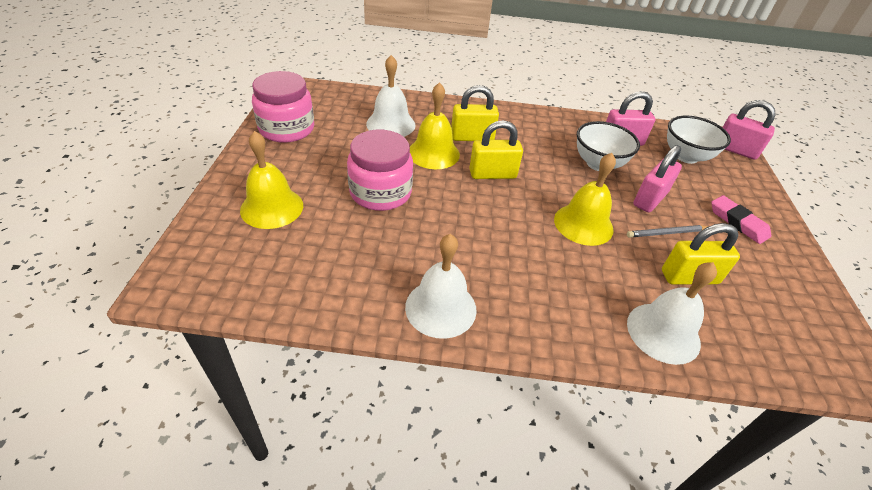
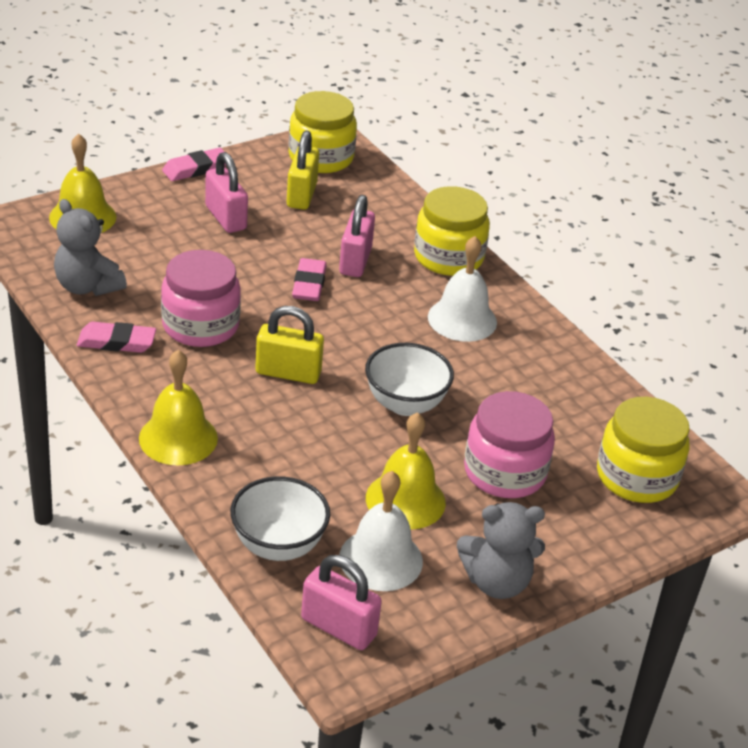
grey pencil: [627,225,709,238] = 1 -> none = 0
grey teddy bear: none = 0 -> [54,199,127,296] [457,502,545,599] = 2
pink eraser: [711,195,771,244] = 1 -> [77,322,156,353] [162,148,226,181] [292,258,327,301] = 3
white bell: [366,55,415,137] [405,234,477,339] [627,262,717,365] = 3 -> [339,471,423,591] [428,236,497,342] = 2
yellow jar: none = 0 -> [289,91,357,173] [414,186,490,276] [597,397,690,503] = 3
yellow padlock: [451,85,499,141] [470,120,523,179] [662,223,740,284] = 3 -> [255,306,324,384] [287,131,319,210] = 2

